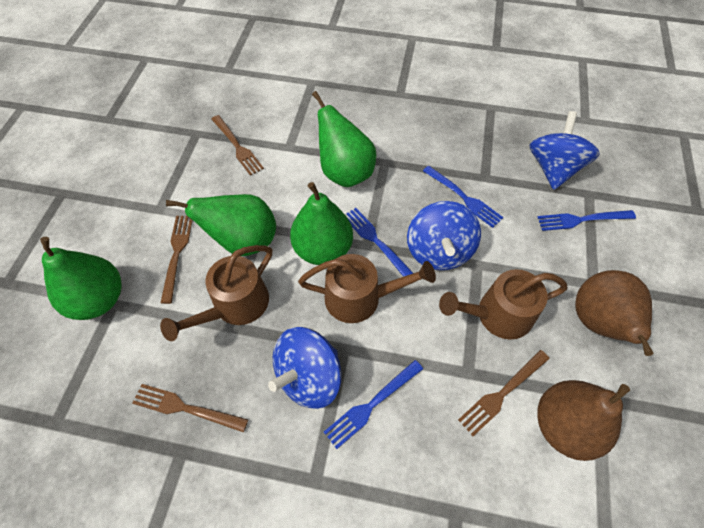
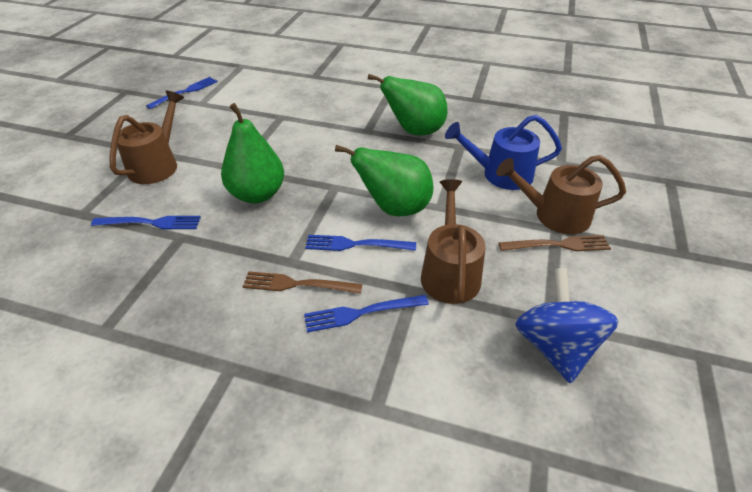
blue spinning top: [268,327,342,409] [407,201,481,270] [530,111,600,190] = 3 -> [515,268,619,383] = 1
blue watering can: none = 0 -> [445,115,562,190] = 1
brown fork: [132,384,248,433] [161,216,193,304] [212,115,264,176] [458,350,550,436] = 4 -> [243,271,362,294] [498,235,611,251] = 2
brown pear: [537,380,630,461] [575,270,654,356] = 2 -> none = 0
green pear: [40,237,122,320] [166,194,276,256] [290,182,353,265] [312,91,376,187] = 4 -> [221,103,284,203] [335,145,433,216] [368,74,448,136] = 3

